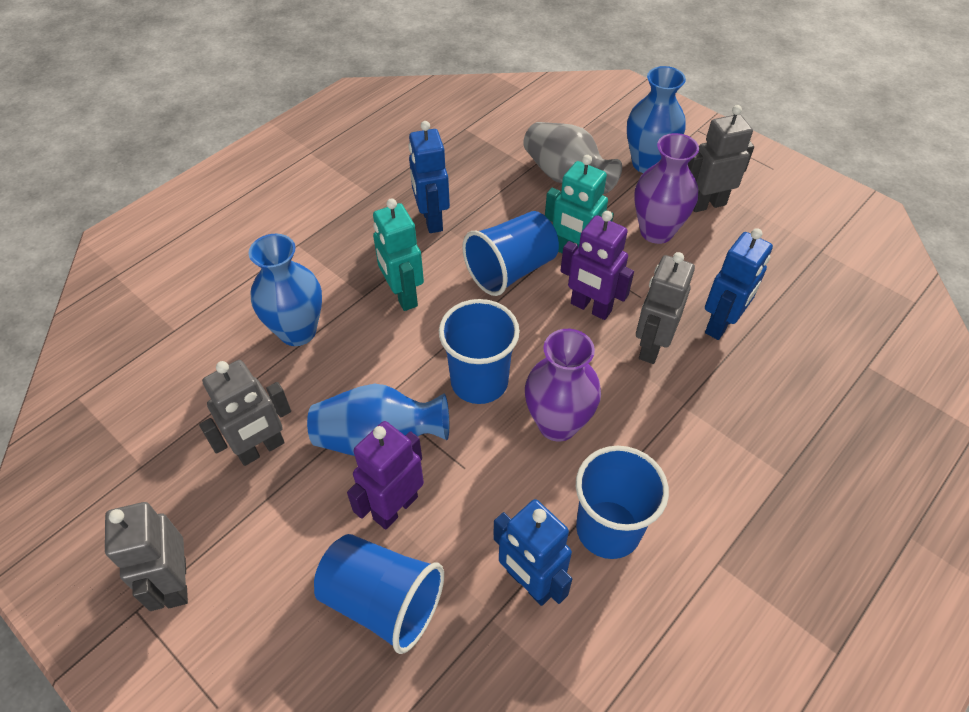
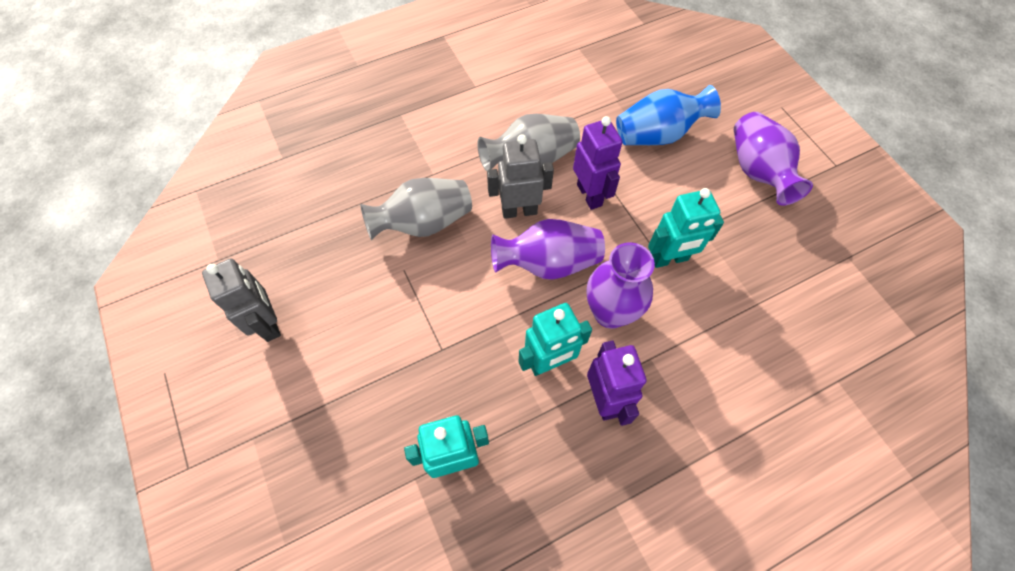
blue cup: [314,534,444,654] [439,299,520,404] [462,211,559,296] [576,446,669,559] = 4 -> none = 0
blue robot: [409,121,450,233] [493,499,572,606] [705,228,773,340] = 3 -> none = 0
blue vase: [248,234,322,346] [307,384,449,456] [627,66,686,173] = 3 -> [616,85,721,145] = 1
grey robot: [105,502,188,611] [199,360,291,466] [636,252,695,364] [688,105,754,212] = 4 -> [202,258,281,342] [487,134,554,219] = 2
grey vase: [523,122,622,194] = 1 -> [360,178,472,240] [477,114,580,171] = 2
purple vase: [525,329,601,441] [634,133,699,244] = 2 -> [491,219,605,280] [587,242,655,329] [734,112,813,206] = 3
turquoise robot: [373,198,424,311] [545,155,614,254] = 2 -> [404,416,489,478] [519,303,592,376] [648,188,724,268] = 3

